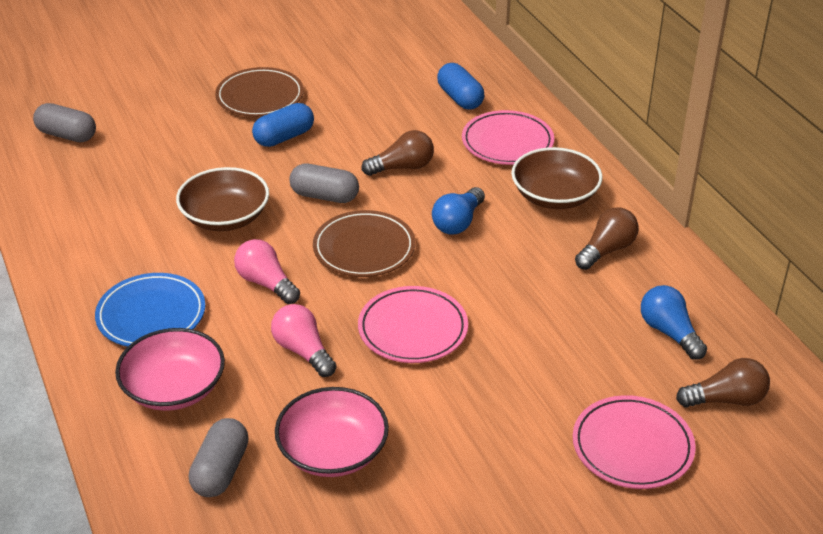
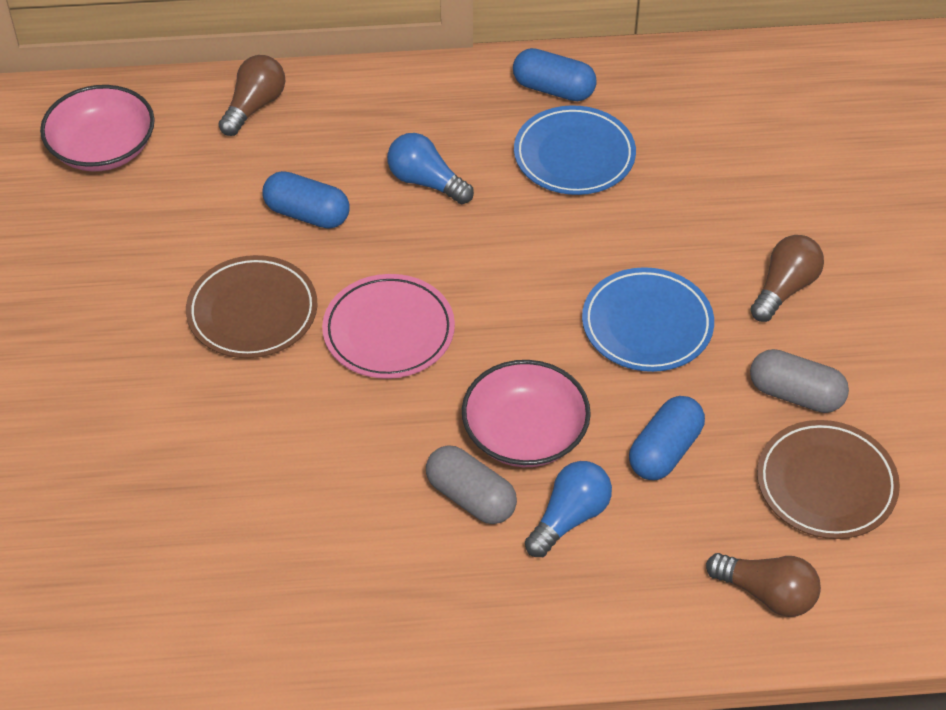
blue capsule: [252,103,314,147] [437,63,485,110] = 2 -> [263,171,349,228] [513,48,597,101] [629,396,705,480] = 3
blue plate: [95,273,205,347] = 1 -> [514,105,636,195] [582,267,714,372] = 2
brown bowl: [176,167,269,231] [511,147,603,209] = 2 -> none = 0
grey capsule: [33,103,96,142] [189,418,248,497] [289,163,359,203] = 3 -> [426,445,517,524] [750,349,849,413] = 2
pink light bulb: [234,239,300,304] [271,304,336,377] = 2 -> none = 0
pink plate: [358,286,468,363] [462,110,554,165] [573,395,696,489] = 3 -> [322,274,455,379] = 1

